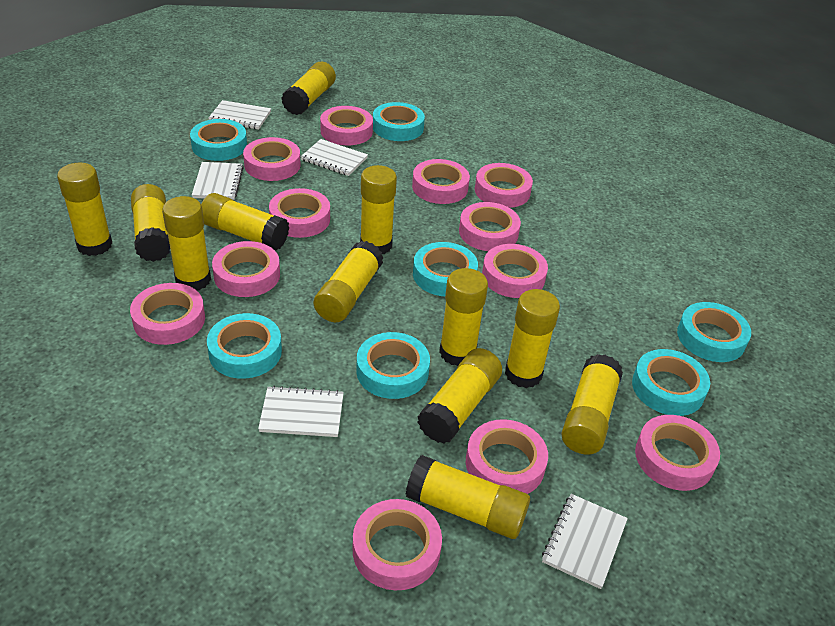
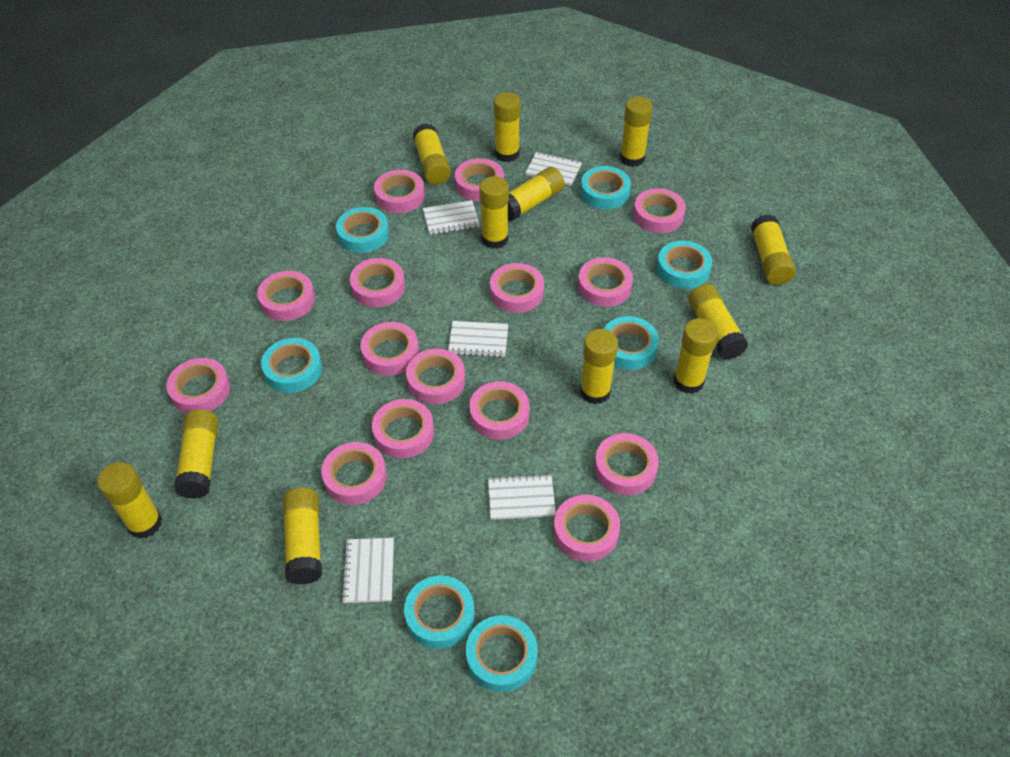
pink tape: [130,283,205,345] [212,241,280,297] [243,137,301,181] [269,188,330,238] [320,106,373,145] [353,499,442,590] [412,159,470,204] [459,202,521,251] [466,419,548,494] [475,163,533,208] [482,244,548,298] [635,415,720,491] = 12 -> [166,358,230,413] [257,271,315,321] [321,442,387,505] [350,258,405,307] [361,322,419,376] [372,399,434,459] [374,170,425,213] [406,349,465,404] [455,158,504,201] [469,381,530,440] [490,263,544,313] [554,495,620,562] [578,257,633,307] [594,433,659,495] [633,188,686,233] = 15

